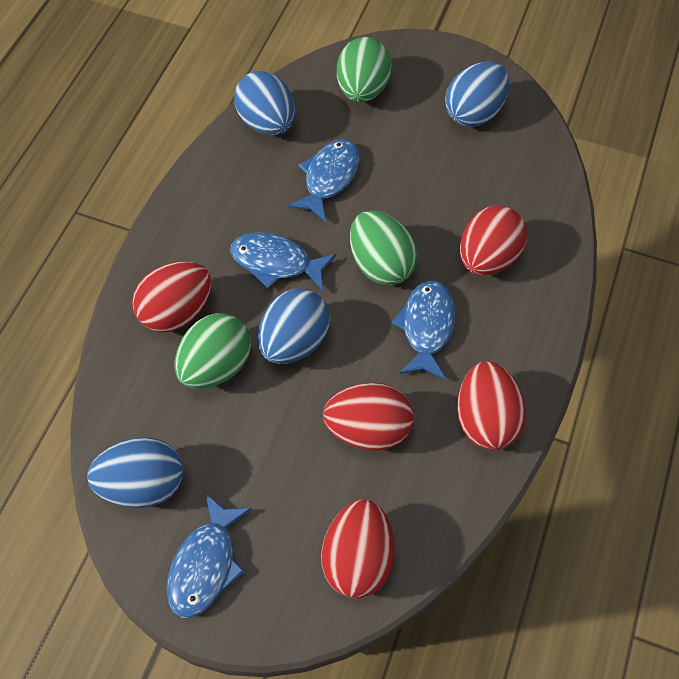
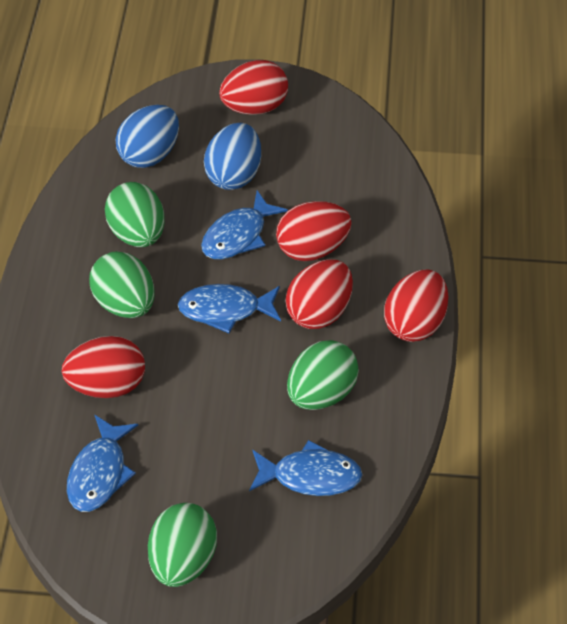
blue egg: [87,437,183,508] [234,71,295,135] [258,289,330,364] [445,62,509,127] = 4 -> [116,105,179,168] [204,123,261,190] = 2
green egg: [175,313,251,389] [337,37,392,102] [350,211,417,285] = 3 -> [89,251,155,318] [105,182,165,247] [148,503,217,587] [287,340,359,410] = 4

